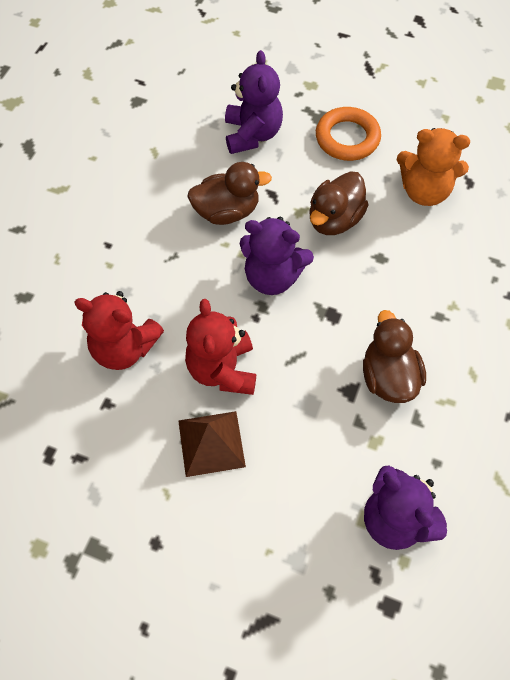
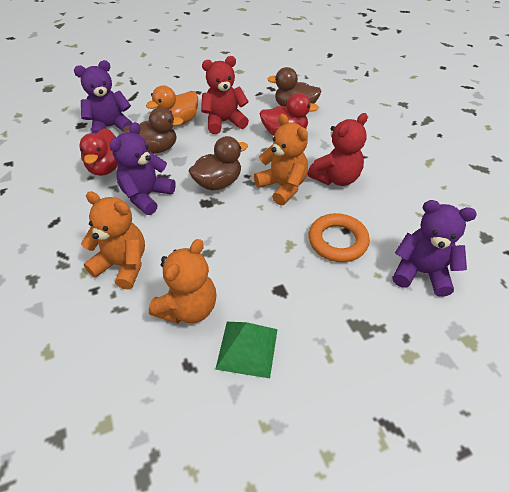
brown pyramid: [178,411,246,477] = 1 -> none = 0
green pyramid: none = 0 -> [215,322,278,378] = 1
orange duck: none = 0 -> [146,86,198,126] = 1
orange teddy bear: [397,128,470,206] = 1 -> [81,191,145,290] [149,239,217,324] [254,114,308,206] = 3
red duck: none = 0 -> [79,128,119,176] [259,93,319,136] = 2

